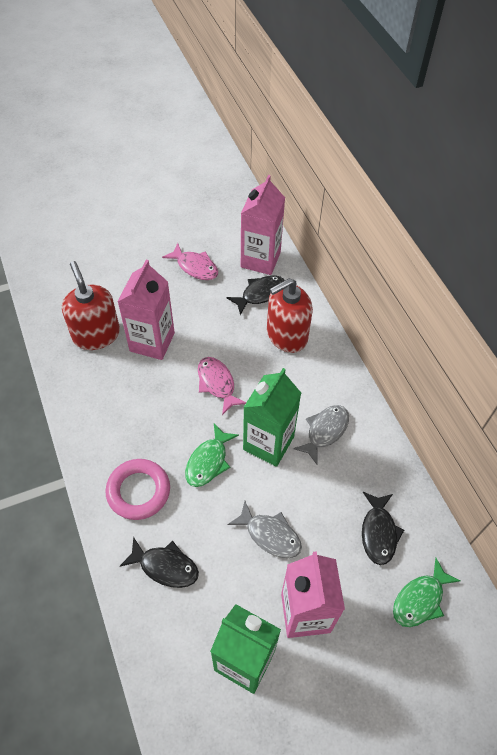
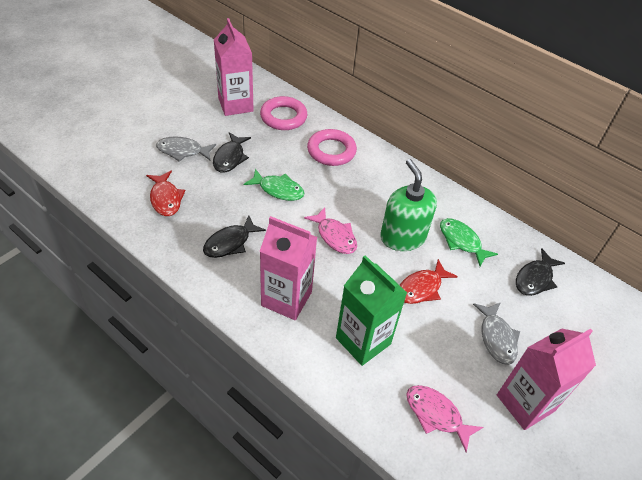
green carton: [210,604,281,694] [243,368,301,467] = 2 -> [336,255,407,366] = 1
green soap dispenser: none = 0 -> [380,159,437,251] = 1
pink ring: [105,459,170,520] = 1 -> [260,96,308,130] [307,129,357,166] = 2
red fish: none = 0 -> [146,171,185,216] [400,259,458,304] = 2
red soap dispenser: [62,261,120,350] [267,278,313,353] = 2 -> none = 0

